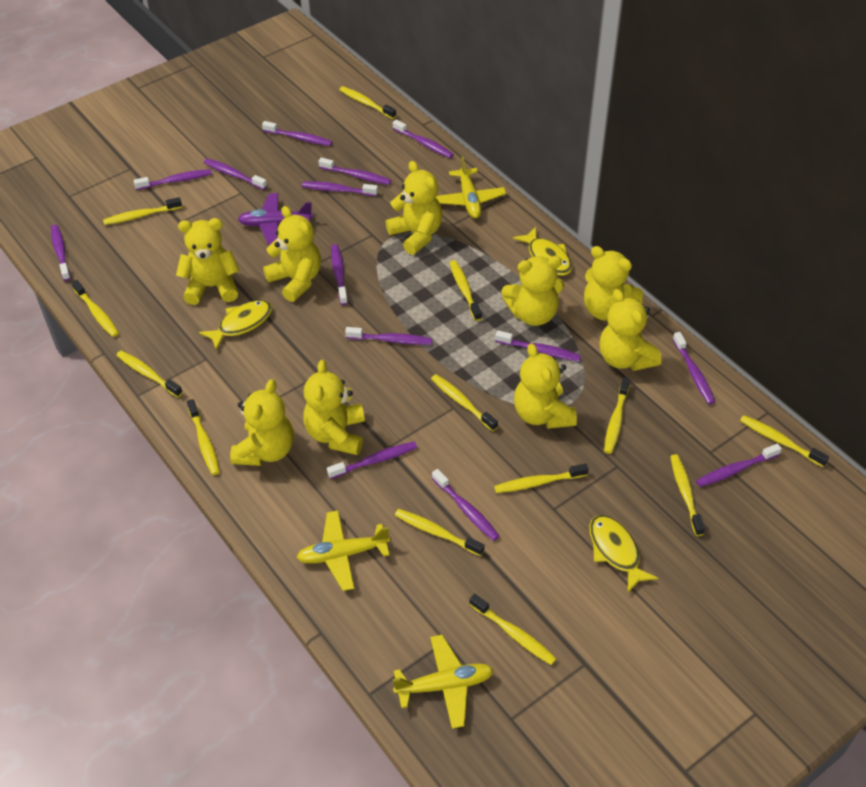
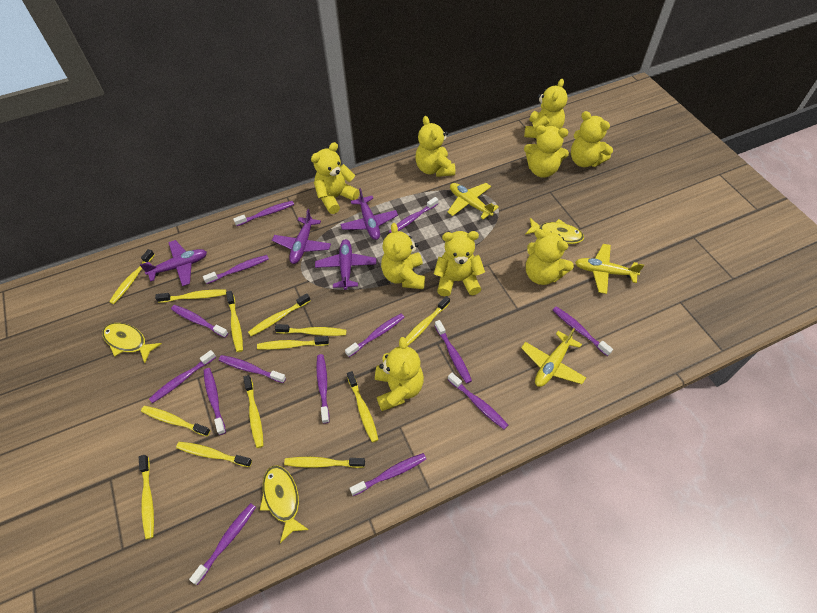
purple plane: [238,193,313,245] = 1 -> [140,240,207,286] [272,209,331,264] [315,239,376,290] [340,188,398,240] = 4

